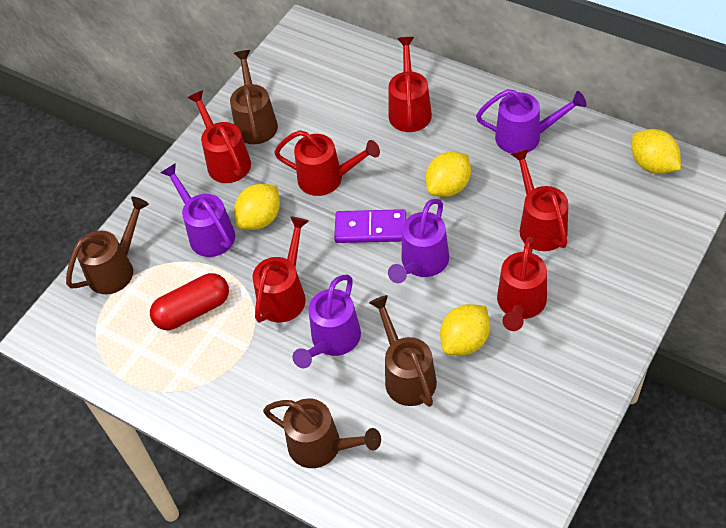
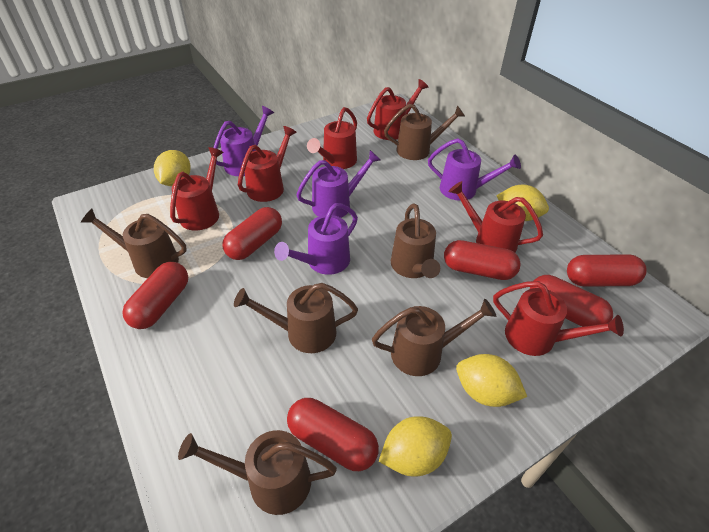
brown watering can: [66,197,149,294] [230,50,278,144] [263,398,381,468] [369,295,437,407] = 4 -> [81,208,187,278] [178,430,337,515] [234,283,358,353] [372,299,496,376] [384,104,465,160] [391,203,440,278] = 6
purple domino: [334,209,406,243] = 1 -> none = 0
red capsule: [150,273,229,330] = 1 -> [122,262,188,329] [223,207,282,260] [287,398,379,471] [444,240,521,280] [530,275,613,327] [567,254,647,287] = 6

